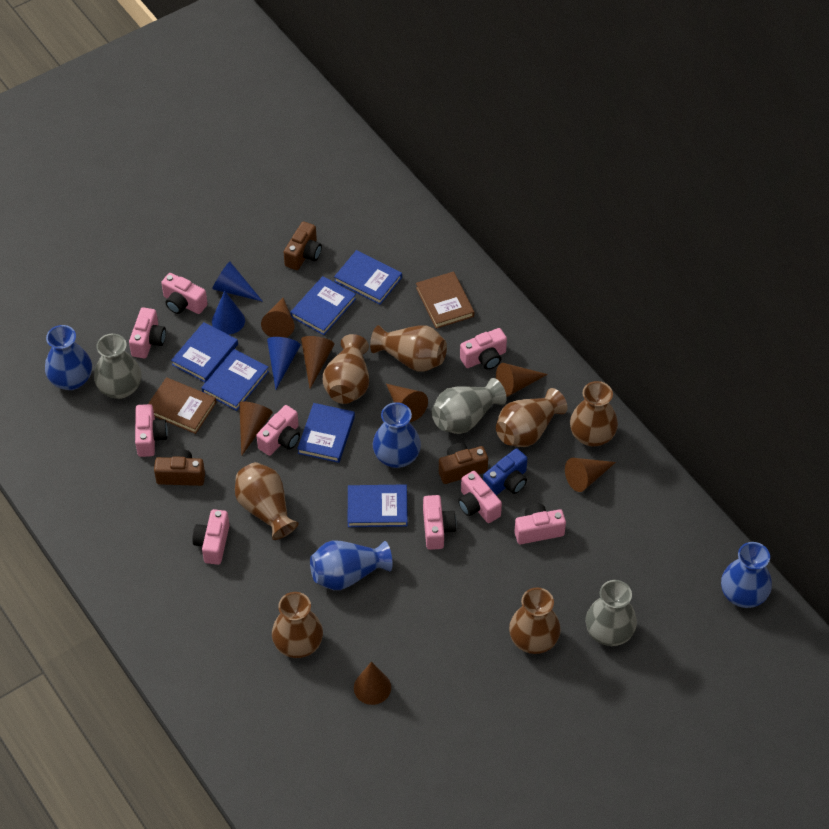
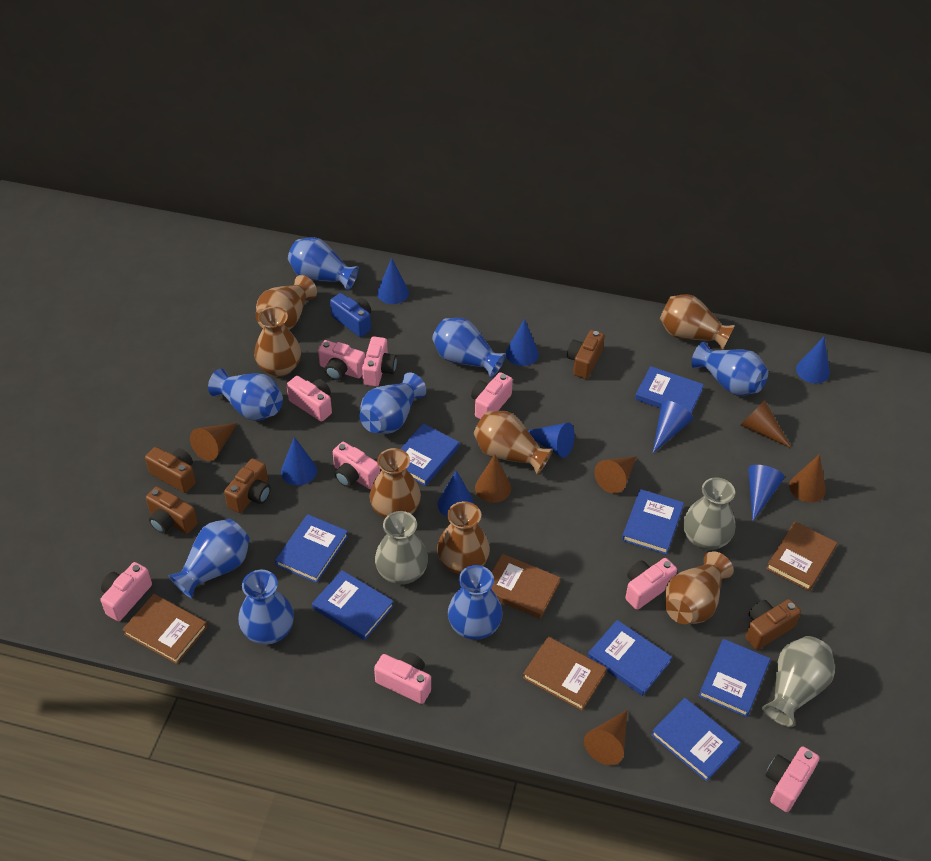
blue book: [171,322,238,383] [201,349,269,411] [290,276,356,335] [297,403,355,463] [334,250,402,305] [348,484,408,527] = 6 -> [275,514,348,583] [312,570,394,640] [400,424,459,486] [588,620,672,696] [622,489,684,555] [635,366,704,413] [651,698,740,782] [699,639,770,717] = 8
blue cone: [212,261,263,302] [212,291,245,334] [267,337,301,390] = 3 -> [281,437,317,486] [377,258,409,304] [438,470,474,517] [506,319,539,366] [528,422,575,458] [653,400,693,453] [748,465,785,522] [796,337,830,383] = 8
blue vase: [45,325,92,390] [310,540,392,590] [373,402,421,468] [721,542,772,608] = 4 -> [168,519,250,599] [208,369,283,421] [238,570,294,645] [288,237,359,291] [359,372,426,434] [432,318,506,378] [448,565,503,640] [691,342,768,396] = 8
brown book: [148,377,217,434] [416,271,474,329] = 2 -> [122,594,207,664] [491,554,560,619] [523,637,607,711] [766,521,837,591] = 4
brown camera: [154,449,205,486] [284,221,322,270] [439,443,488,484] = 3 -> [145,447,196,493] [146,486,198,534] [224,458,271,513] [567,330,605,379] [745,599,801,650] = 5
brown cone: [239,401,273,456] [261,298,295,338] [301,336,335,389] [354,662,391,705] [386,384,428,422] [496,363,548,397] [565,458,616,492] = 7 -> [190,423,237,461] [475,454,511,503] [584,710,628,765] [594,456,637,494] [741,400,791,448] [789,454,826,502] = 6

